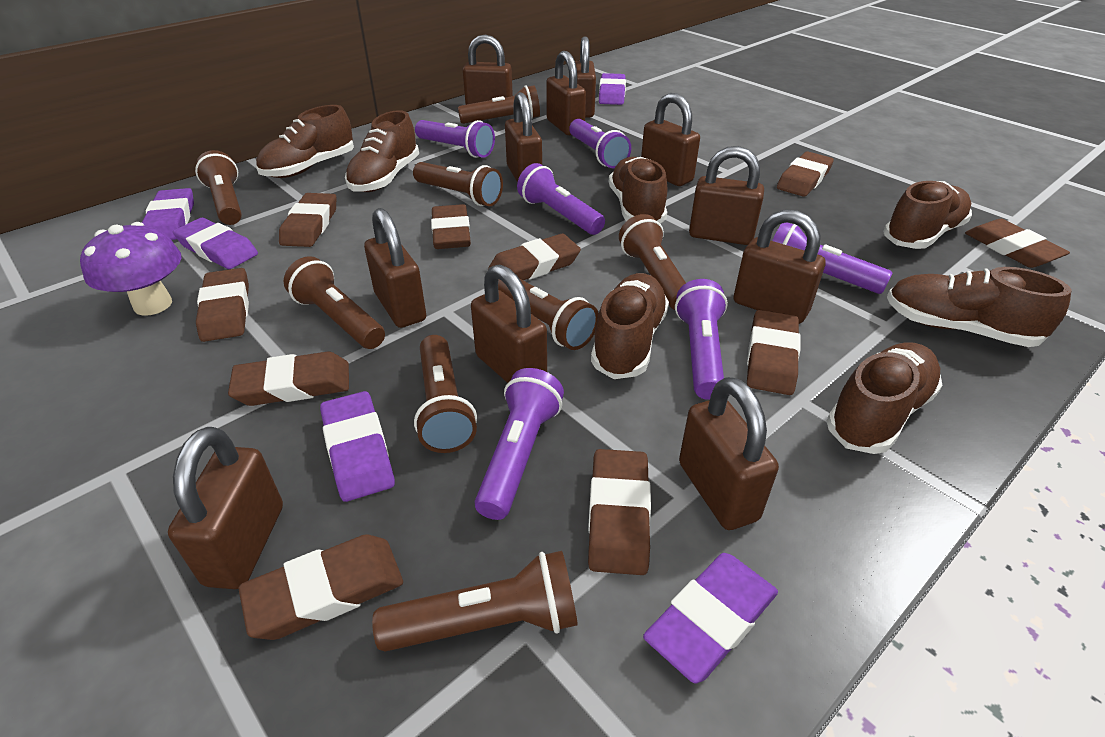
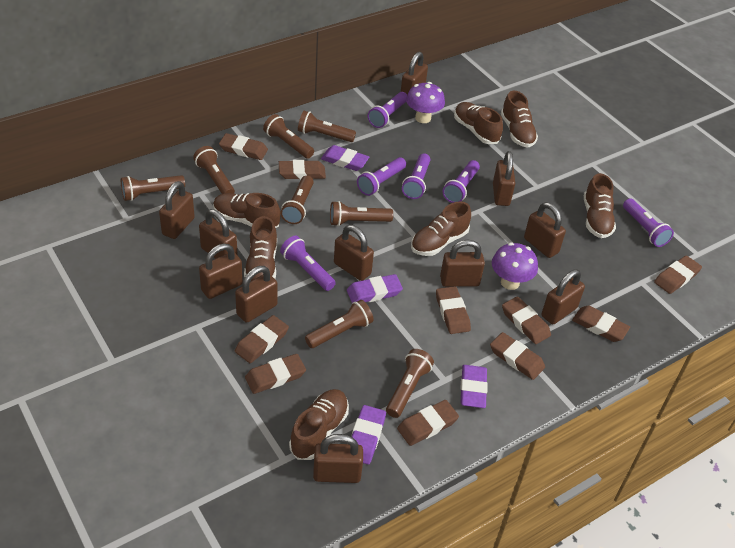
purple eraser: [142,188,194,240] [173,218,258,269] [320,391,395,502] [599,73,626,105] [643,553,778,683] = 5 -> [321,145,369,171] [347,274,403,303] [351,405,386,464] [460,365,488,408] = 4
purple mushroom: [80,222,181,316] = 1 -> [406,82,445,123] [492,243,538,290] = 2

